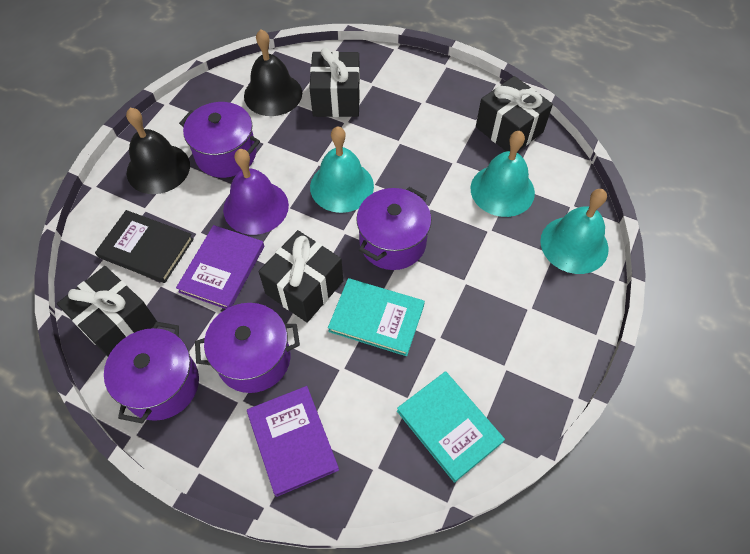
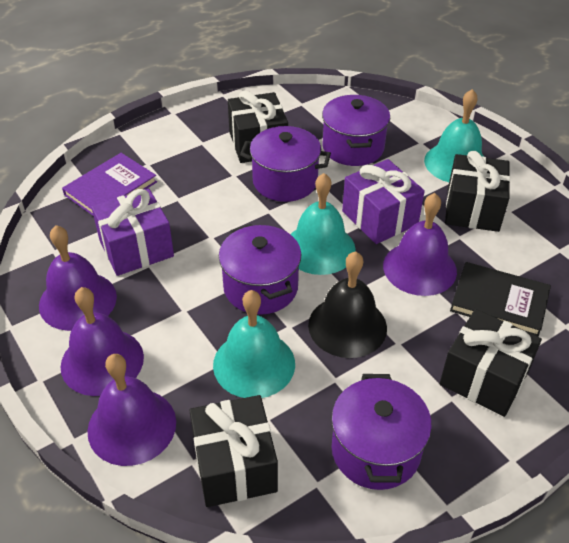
black bell: [126,108,190,194] [244,29,302,116] = 2 -> [308,251,387,358] = 1
purple bell: [223,149,289,235] = 1 -> [39,225,117,331] [61,287,144,396] [87,354,176,466] [383,193,457,296] = 4
purple book: [176,225,264,309] [247,386,339,497] = 2 -> [62,153,157,216] = 1
purple gift: none = 0 -> [91,189,174,276] [342,159,425,244] = 2
turquoise book: [328,278,425,356] [397,371,505,483] = 2 -> none = 0

